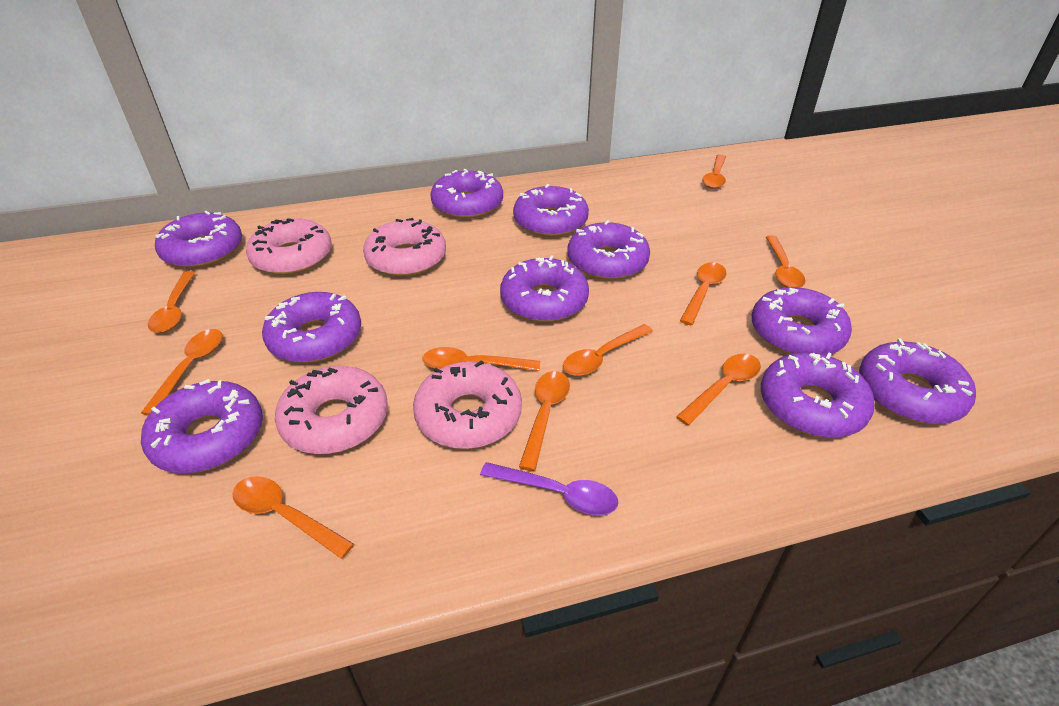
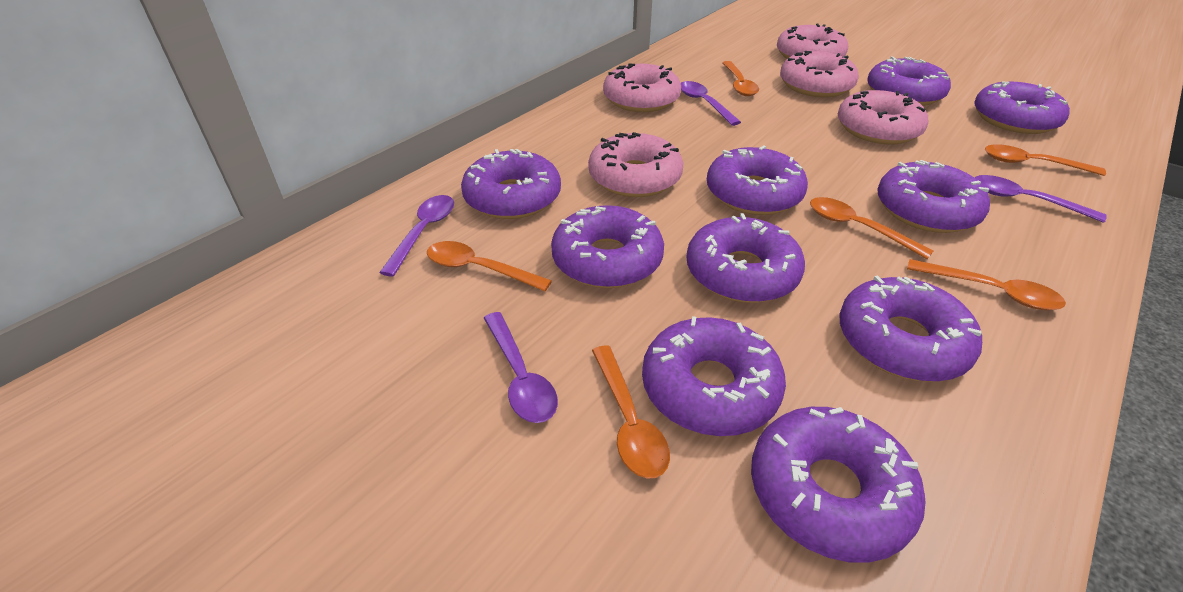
orange spoon: [141,329,222,416] [148,271,195,333] [232,476,354,559] [422,347,540,371] [519,371,570,471] [563,324,653,376] [676,354,761,425] [680,262,727,325] [702,154,726,189] [766,235,806,288] = 10 -> [427,241,552,291] [592,346,670,479] [722,61,759,96] [810,197,933,259] [907,259,1066,310] [985,144,1106,176] = 6
pink donut: [246,218,331,275] [275,366,388,454] [363,218,446,277] [413,360,522,449] = 4 -> [588,132,683,197] [603,64,681,112] [777,24,848,59] [780,51,859,97] [838,90,928,145] = 5
purple spoon: [480,462,618,515] = 1 -> [379,195,454,277] [484,312,558,423] [681,81,741,126] [975,175,1107,223] = 4

